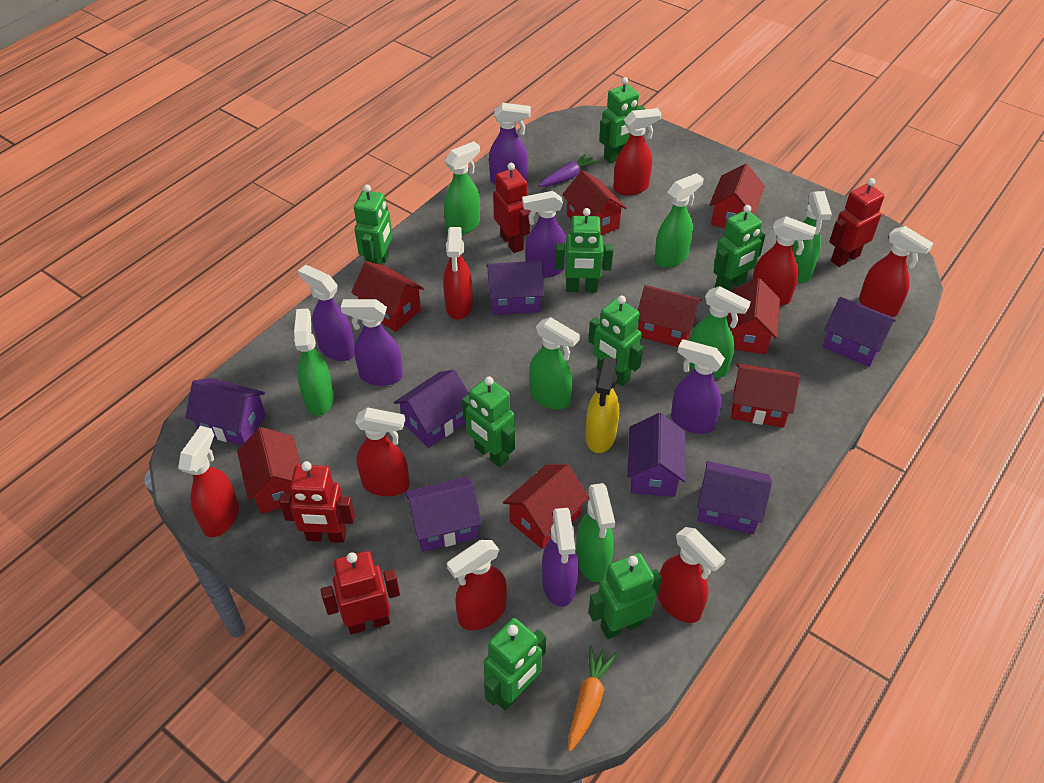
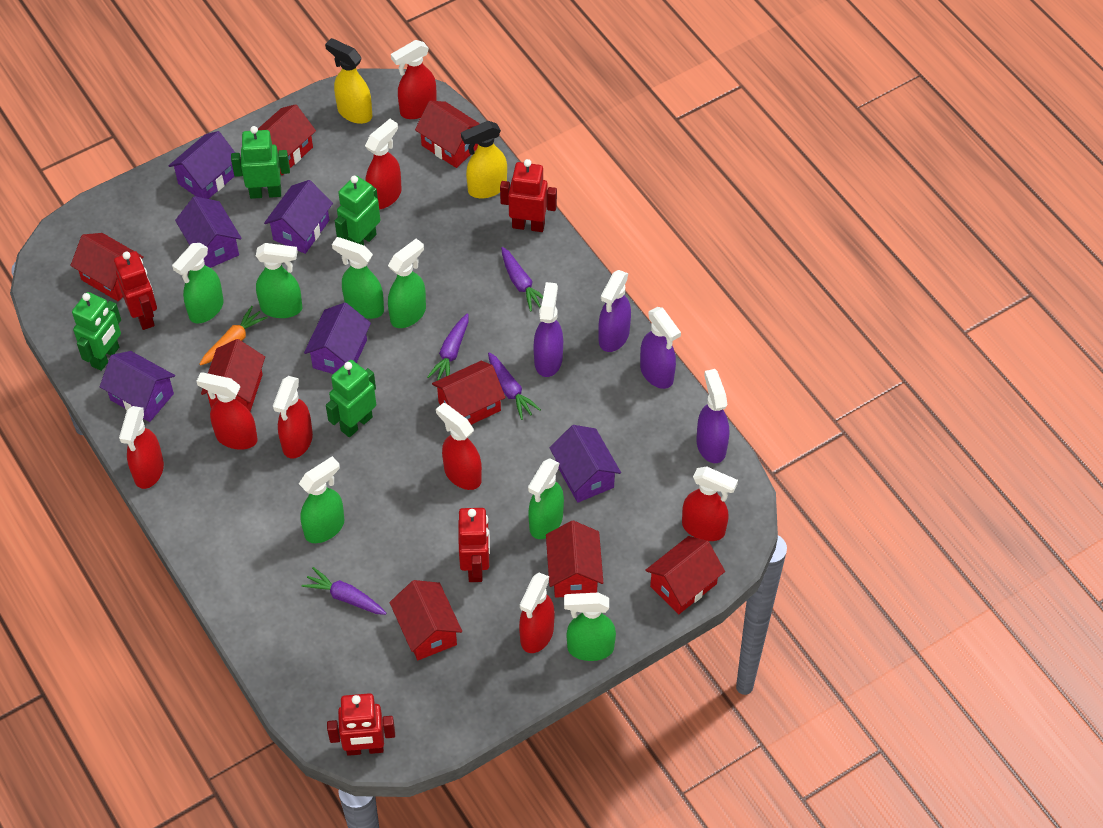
green robot: [354,184,393,265] [462,376,515,467] [484,618,546,710] [555,208,613,293] [588,296,643,386] [588,553,662,639] [599,77,645,163] [713,205,765,291] = 8 -> [72,292,121,371] [231,126,290,199] [326,360,376,437] [335,176,380,245] = 4
purple carrot: [539,153,600,187] = 1 -> [302,567,386,615] [427,313,469,381] [488,352,541,420] [501,247,543,312] = 4
purple house: [185,378,266,446] [394,370,469,448] [405,477,482,552] [487,261,544,315] [627,413,686,497] [697,461,772,534] [823,297,896,367] = 7 -> [100,351,175,422] [168,131,235,199] [175,196,242,268] [264,180,333,254] [304,303,371,374] [549,425,621,503] = 6
purple spray bottle: [298,265,355,361] [341,299,403,386] [489,103,531,185] [522,191,566,278] [542,508,579,607] [671,339,725,434] = 6 -> [533,282,563,377] [598,270,631,352] [640,307,681,389] [696,369,729,463] = 4
yellow spray bottle: [585,357,619,453] = 1 -> [325,38,372,124] [461,121,507,198] = 2

